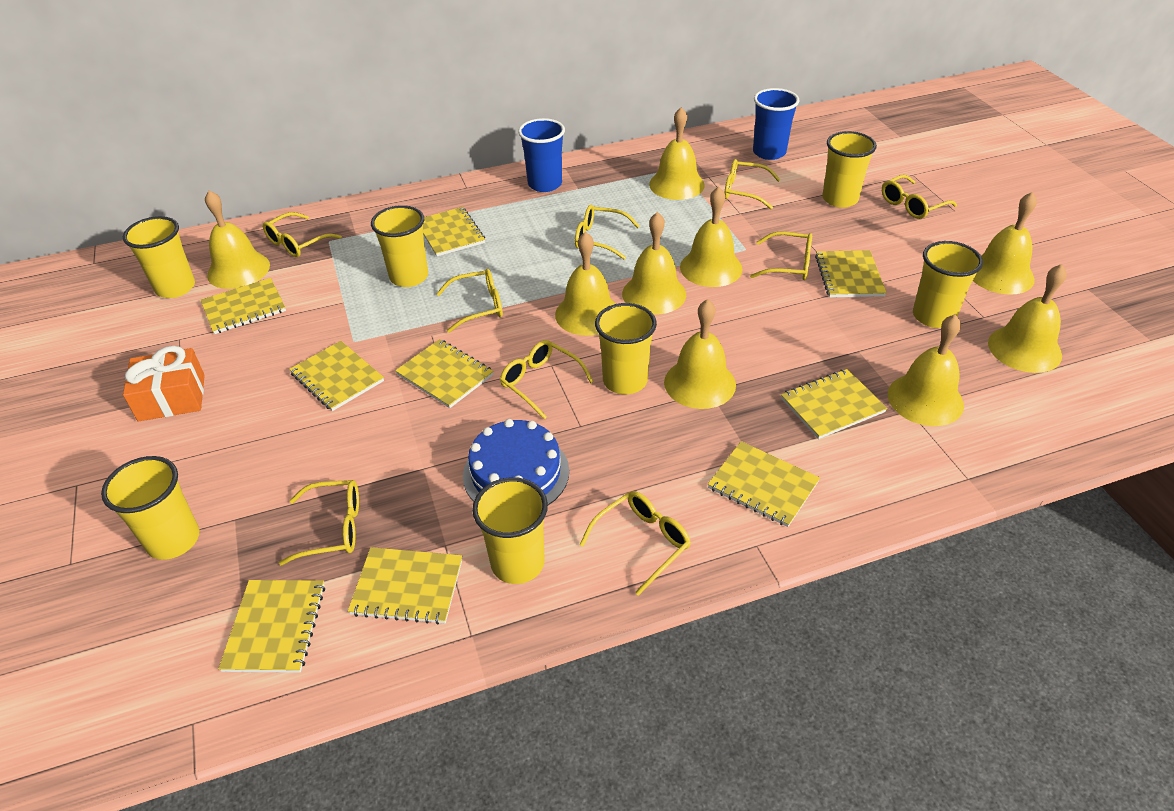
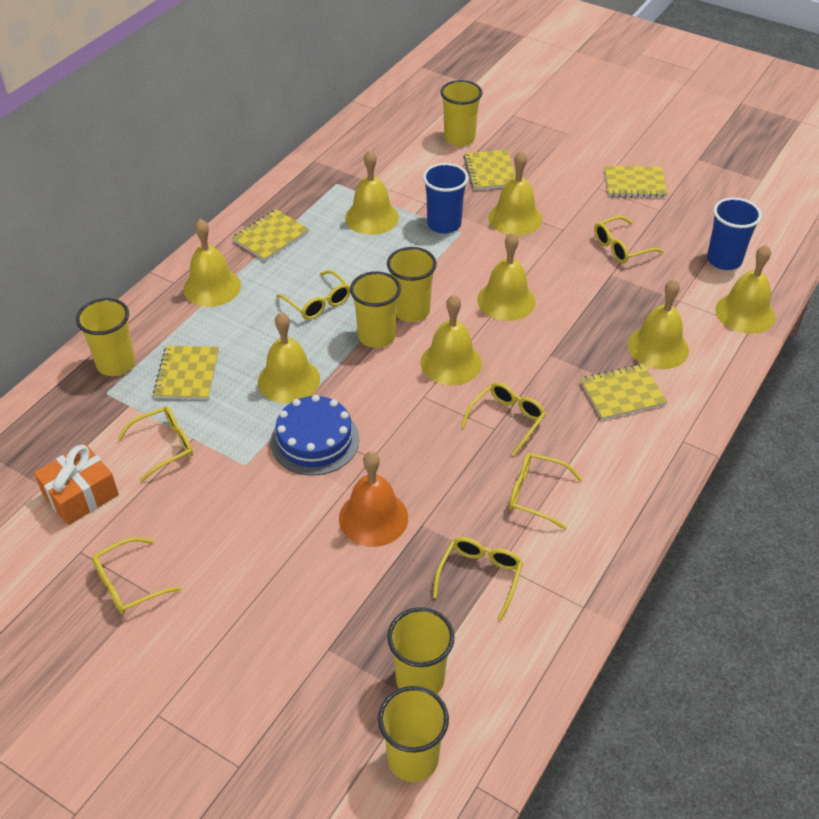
orange bell: none = 0 -> [339,451,408,547] = 1
yellow bell: [205,190,270,289] [555,232,616,336] [622,212,686,315] [649,107,705,200] [664,299,736,409] [680,186,742,287] [888,314,964,426] [973,192,1037,295] [988,264,1067,373] = 9 -> [183,219,241,307] [258,312,320,403] [345,150,399,235] [420,295,482,385] [477,232,536,321] [488,150,542,236] [628,279,689,369] [715,245,775,334] = 8
yellow cup: [101,456,199,560] [123,216,195,298] [371,205,428,287] [472,477,548,584] [595,303,657,394] [822,131,877,208] [913,241,983,328] = 7 -> [76,298,135,376] [350,271,401,348] [378,686,449,782] [387,247,437,322] [387,607,455,694] [441,80,482,146] = 6
yellow glasses: [263,212,342,257] [279,480,359,565] [436,269,503,333] [500,340,594,420] [575,205,640,260] [580,491,691,596] [724,159,781,209] [750,231,812,280] [882,175,957,219] = 9 -> [92,537,182,614] [117,406,193,482] [276,270,350,320] [433,537,523,620] [461,382,546,456] [509,453,583,530] [594,216,664,263] = 7
yellow notebook: [201,278,286,334] [218,580,325,673] [289,341,384,411] [348,547,462,625] [395,339,494,408] [423,207,485,256] [708,441,820,527] [781,369,887,439] [815,250,887,298] = 9 -> [153,346,219,400] [232,209,309,261] [463,150,516,190] [580,364,667,420] [605,166,668,198] = 5

